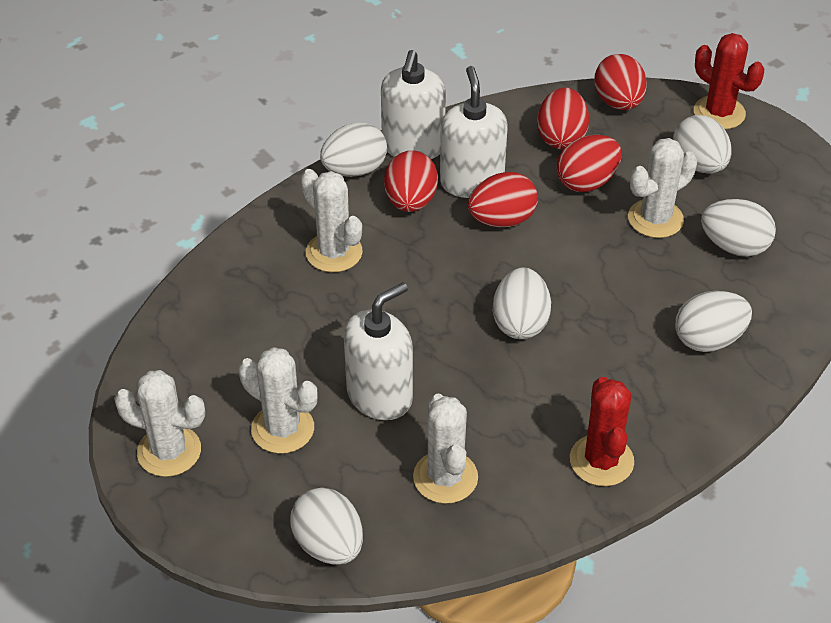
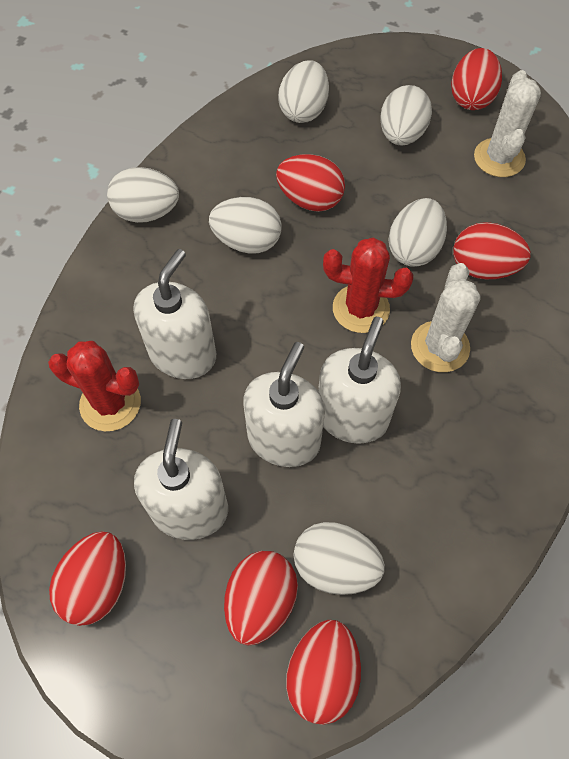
red egg: [384,150,438,212] [468,172,538,227] [537,87,589,149] [556,135,622,192] [594,54,647,110] = 5 -> [49,531,126,626] [224,551,298,646] [276,154,345,212] [286,620,361,725] [451,48,502,110] [453,222,531,279] = 6
white cactus: [114,370,205,477] [238,347,317,454] [301,169,363,272] [413,394,478,504] [628,138,697,238] = 5 -> [411,263,481,372] [474,70,541,177] = 2
white soap dispenser: [344,282,413,420] [381,50,446,159] [440,66,508,198] = 3 -> [134,249,216,379] [134,419,228,540] [243,342,325,467] [318,317,401,444] = 4

